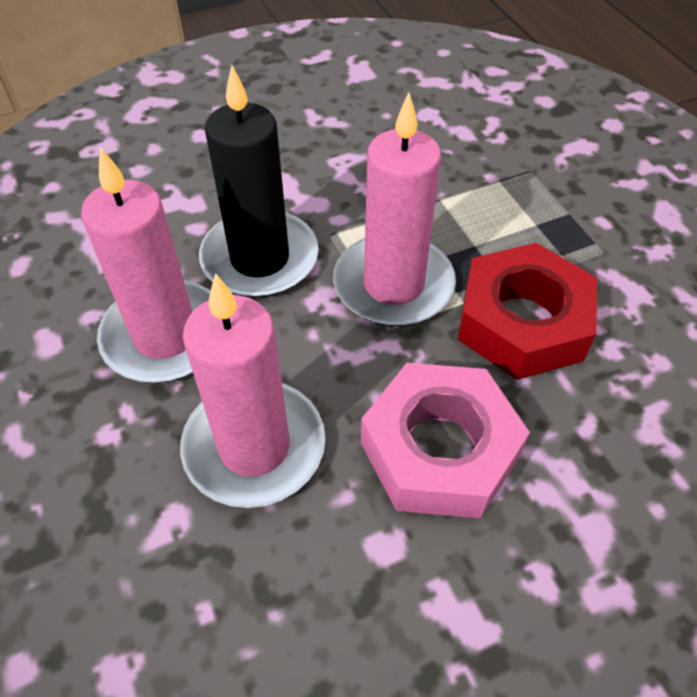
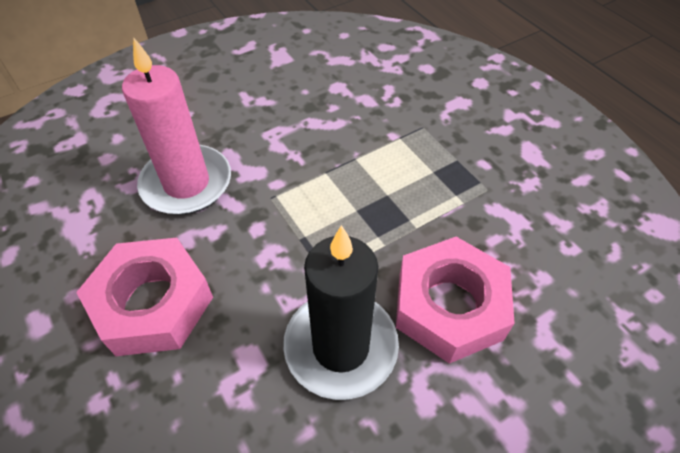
pink candle: [81,147,210,383] [180,273,325,508] [333,93,456,326] = 3 -> [122,37,231,215] = 1
pink nut: [361,363,530,518] = 1 -> [76,238,213,356] [396,237,515,364] = 2
red nut: [458,243,597,380] = 1 -> none = 0

